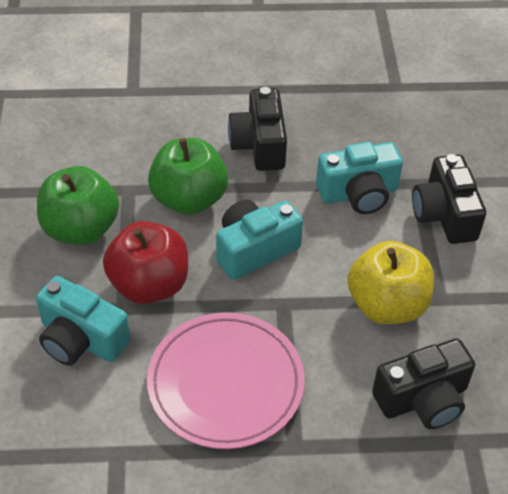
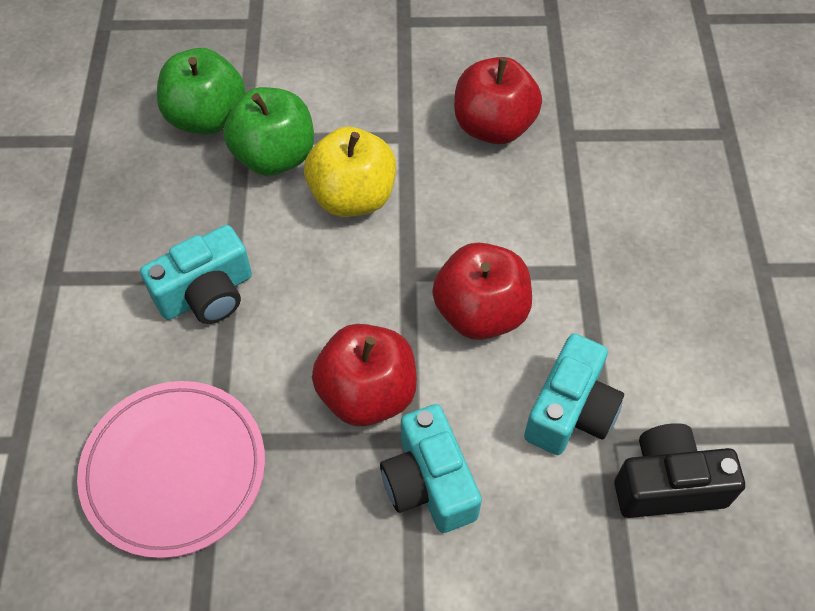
black camera: [228,87,287,171] [372,338,475,429] [412,154,486,244] = 3 -> [614,423,745,518] = 1
red apple: [103,221,188,304] = 1 -> [312,324,417,426] [432,242,532,340] [454,57,542,144] = 3

